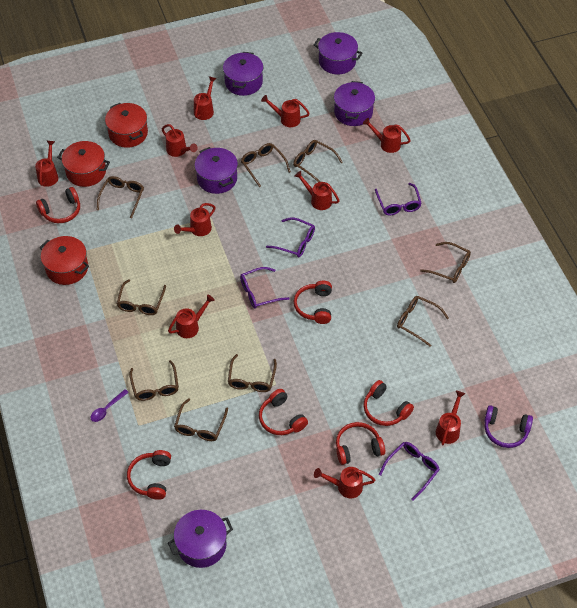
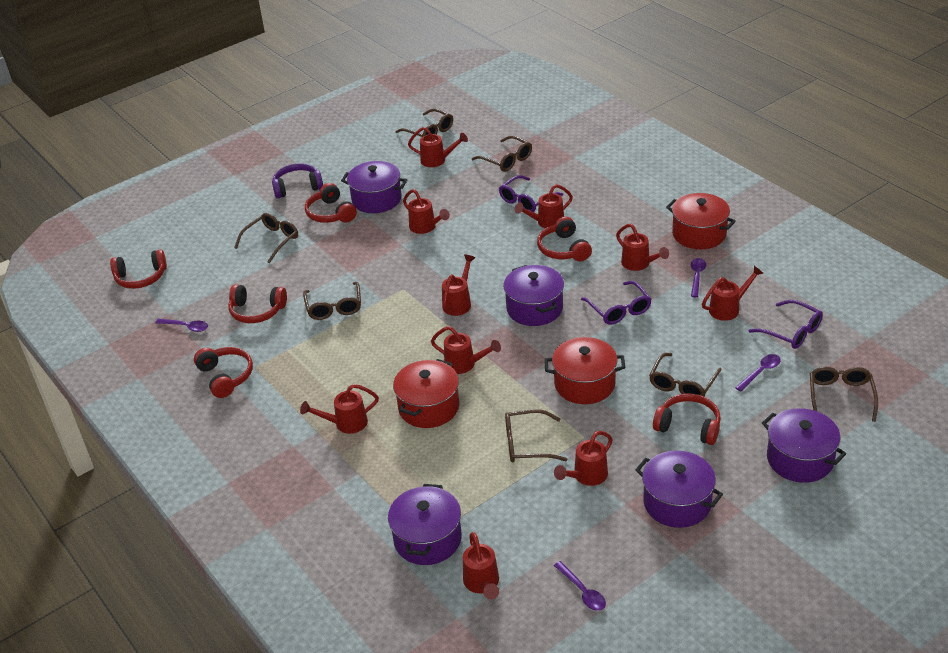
brown glasses: [97,176,144,218] [116,279,166,315] [129,360,179,401] [174,399,228,441] [228,354,277,392] [241,143,291,187] [293,140,342,182] [397,296,449,347] [420,242,471,283] = 9 -> [234,213,298,263] [303,282,361,320] [396,109,453,137] [472,136,532,172] [505,409,568,462] [649,353,722,396] [810,367,878,422] = 7
purple glasses: [240,267,290,309] [266,217,315,257] [375,183,422,216] [379,442,440,501] = 4 -> [499,175,563,212] [581,281,652,325] [749,300,823,349] = 3
purple spoon: [90,389,129,422] = 1 -> [155,319,208,332] [554,561,606,611] [691,258,706,297] [735,354,781,391] = 4

